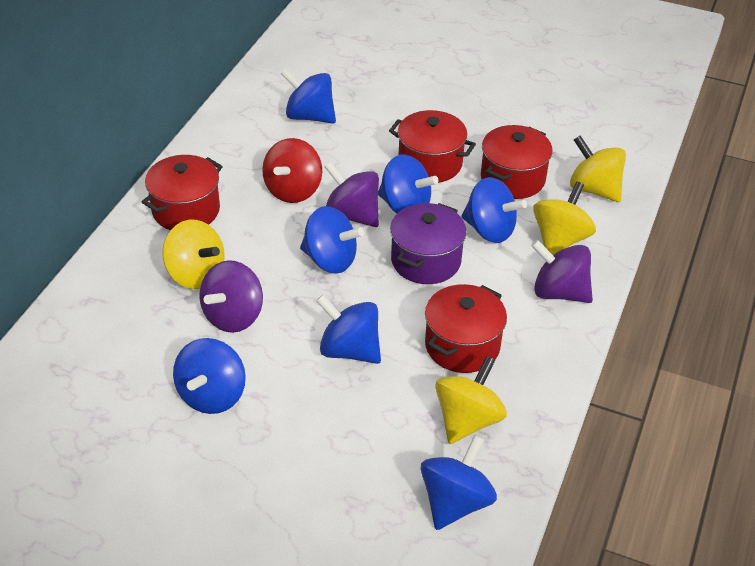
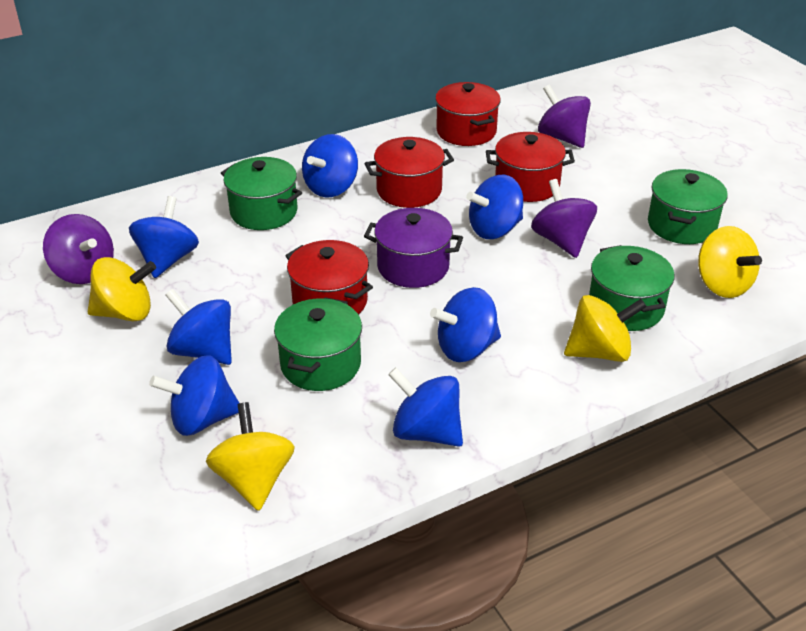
green pot: none = 0 -> [221,157,302,230] [274,297,362,391] [589,245,675,331] [648,169,728,244] = 4
red spinning top: [262,138,322,203] = 1 -> none = 0

